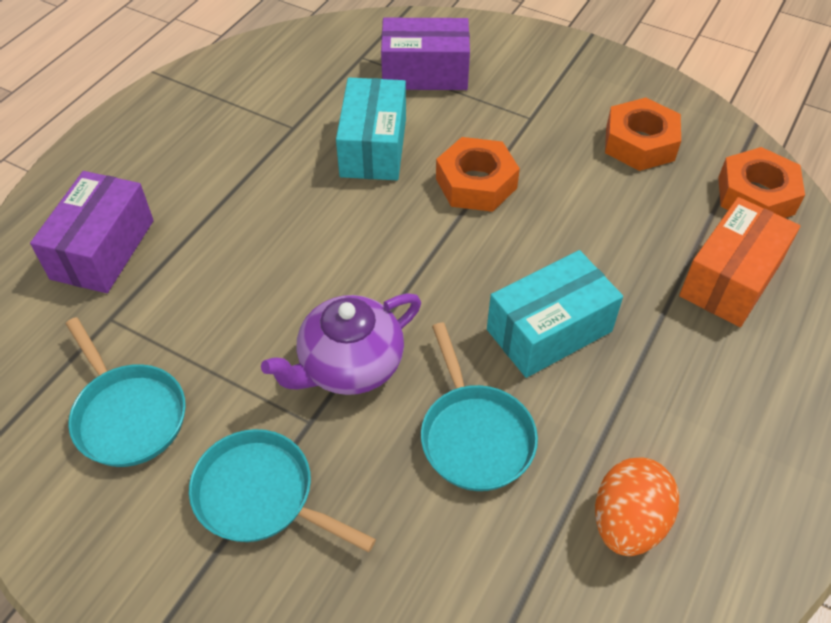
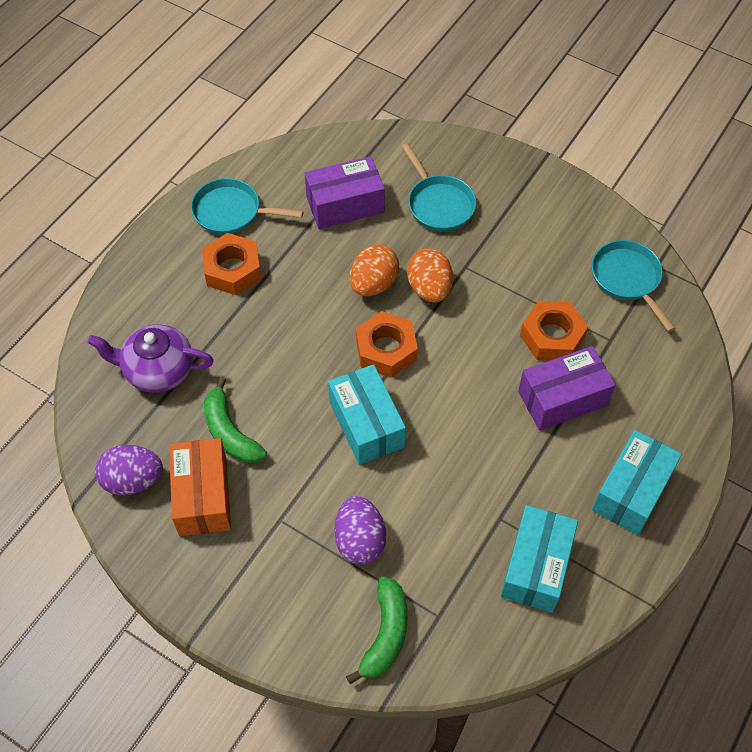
green banana: none = 0 -> [204,377,267,463] [346,576,408,684] = 2
orange egg: [595,457,679,556] = 1 -> [350,244,399,296] [407,248,453,303] = 2
purple egg: none = 0 -> [95,445,163,496] [334,496,386,565] = 2
turquoise box: [336,78,406,180] [487,250,623,378] = 2 -> [328,364,406,465] [501,505,578,613] [592,430,682,535] = 3

